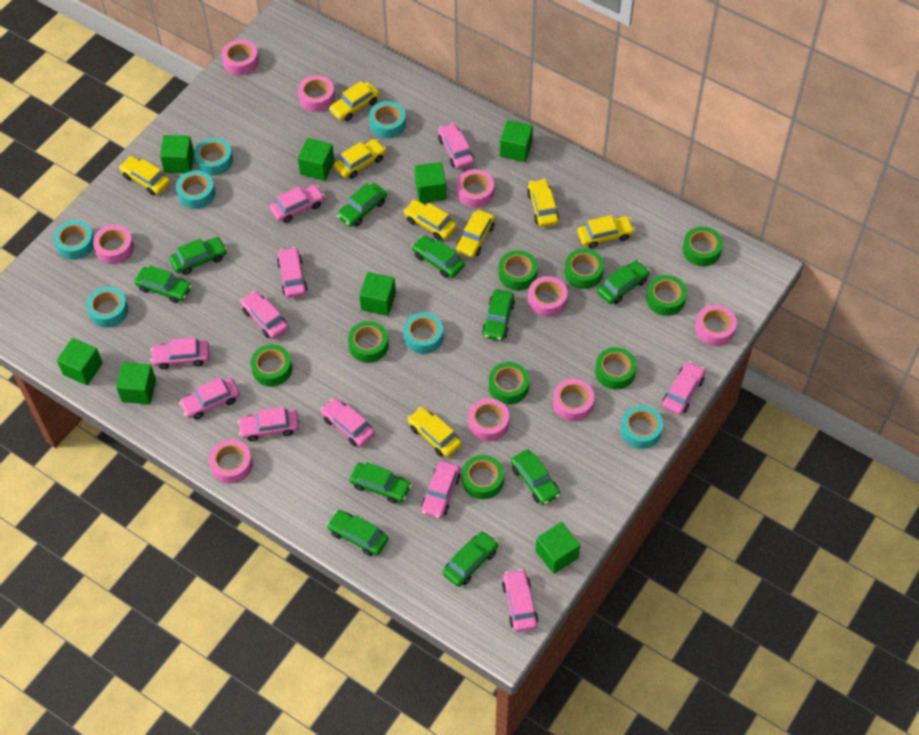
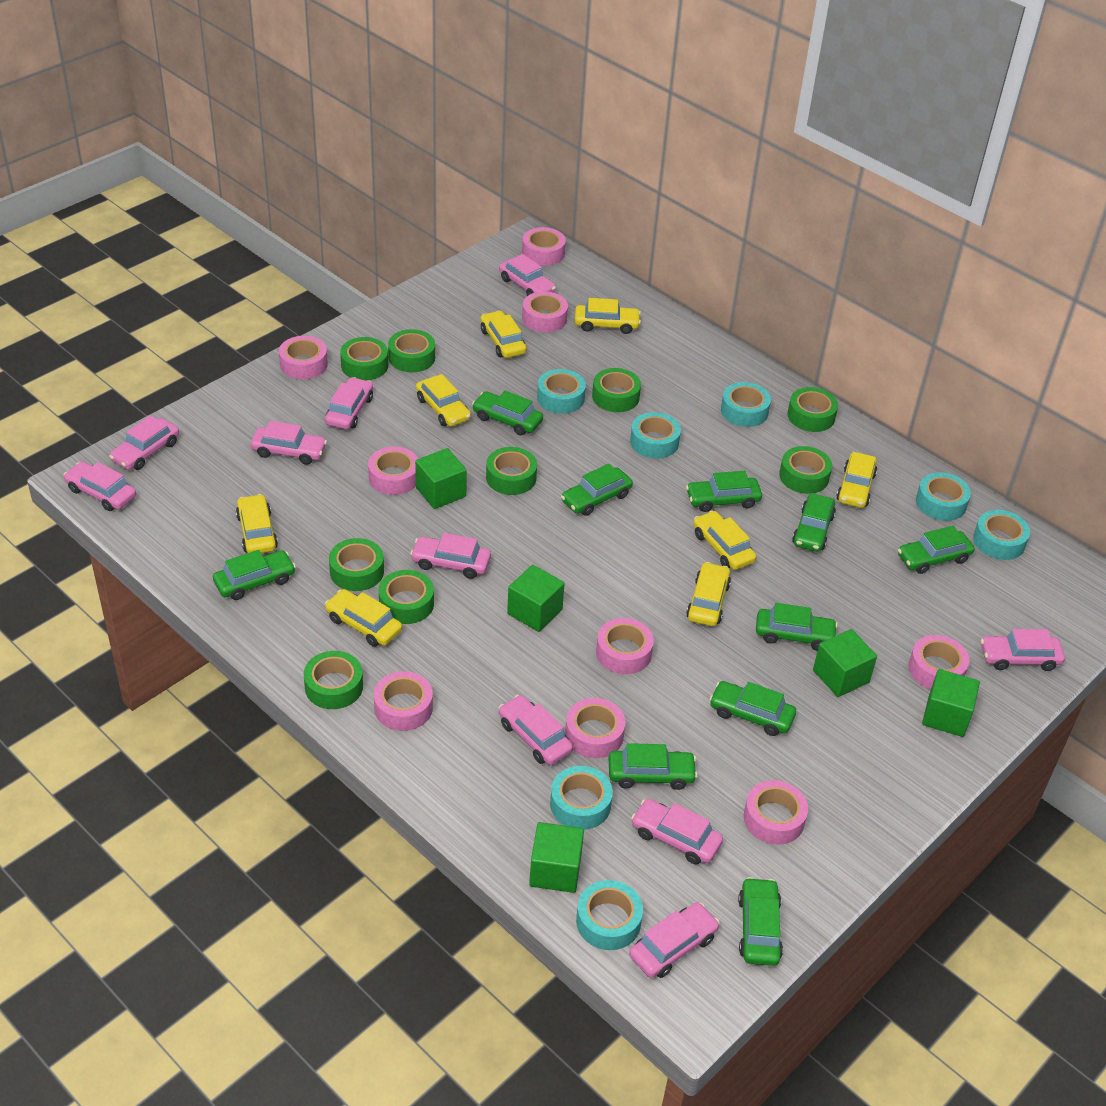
green cube: [57,338,103,385] [116,362,156,404] [160,135,194,173] [298,138,335,181] [359,272,396,316] [415,162,446,203] [500,120,533,162] [535,522,580,574] = 8 -> [415,448,467,509] [507,565,565,632] [529,822,584,893] [813,629,877,697] [922,669,980,737] = 5
pink car: [150,337,209,369] [179,377,240,419] [238,407,299,441] [240,291,289,339] [270,184,325,223] [277,247,307,298] [321,398,375,447] [421,461,461,519] [438,123,474,169] [502,569,538,632] [662,362,705,415] = 11 -> [64,462,136,511] [109,415,179,470] [251,421,327,465] [325,377,373,429] [410,533,491,579] [499,254,556,296] [499,695,573,765] [629,902,720,978] [631,799,723,865] [981,629,1065,671] = 10

